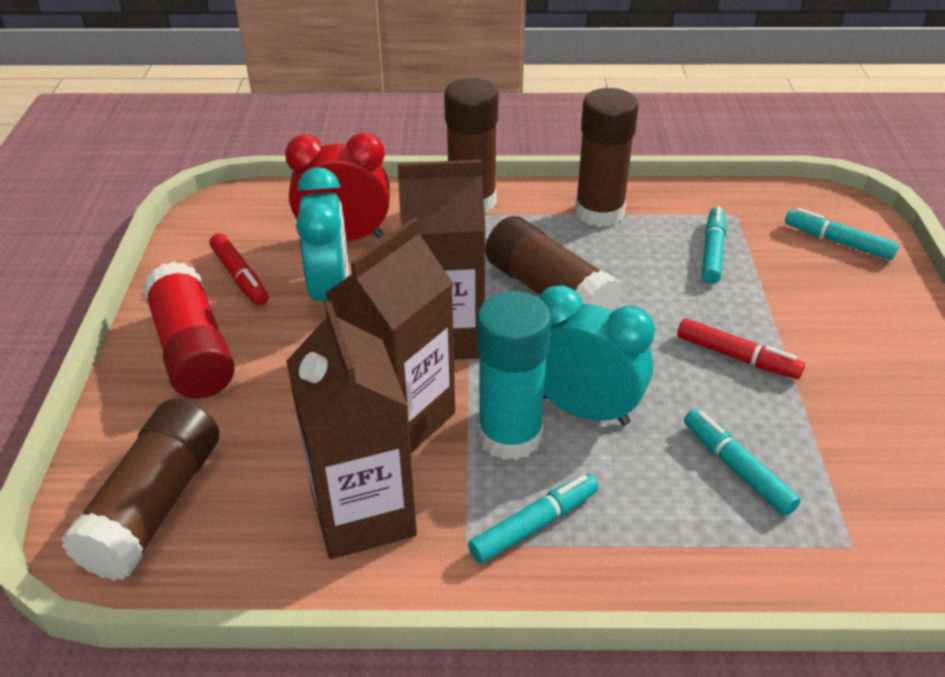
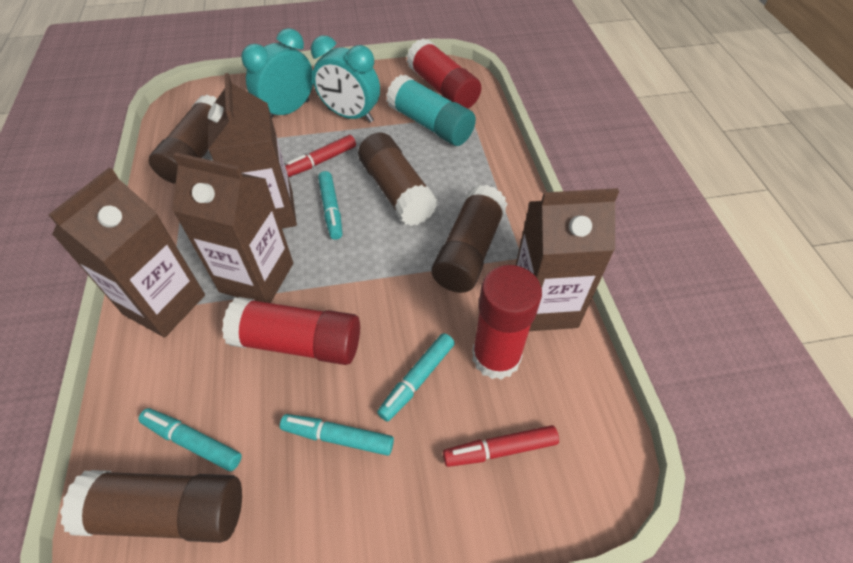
brown carton: [286,301,417,559] [325,218,455,453] [397,159,485,360] = 3 -> [48,167,205,338] [172,152,293,303] [208,73,297,229] [516,188,619,331] = 4
red clock: [285,132,390,241] = 1 -> none = 0
red glue stick: [142,261,235,398] = 1 -> [222,297,360,365] [407,38,481,109] [472,265,542,380] = 3

